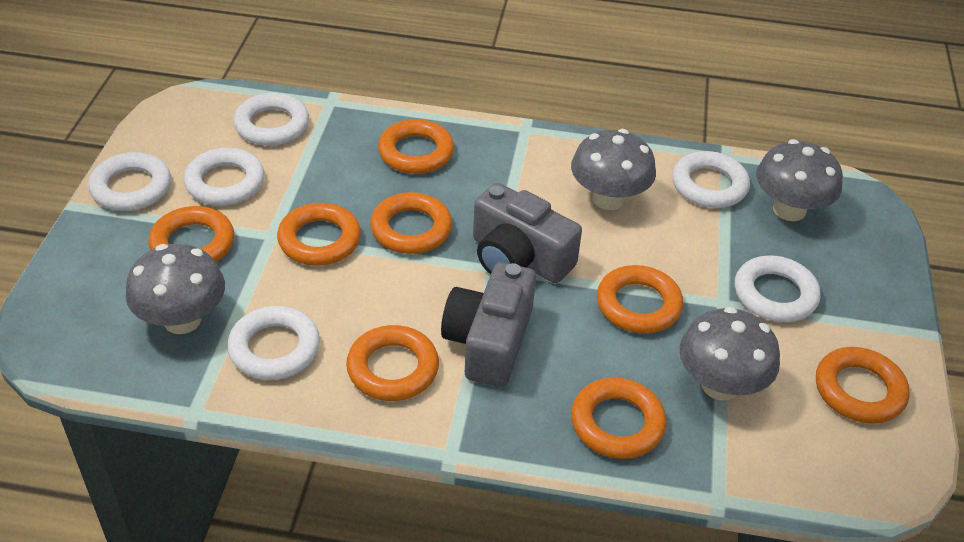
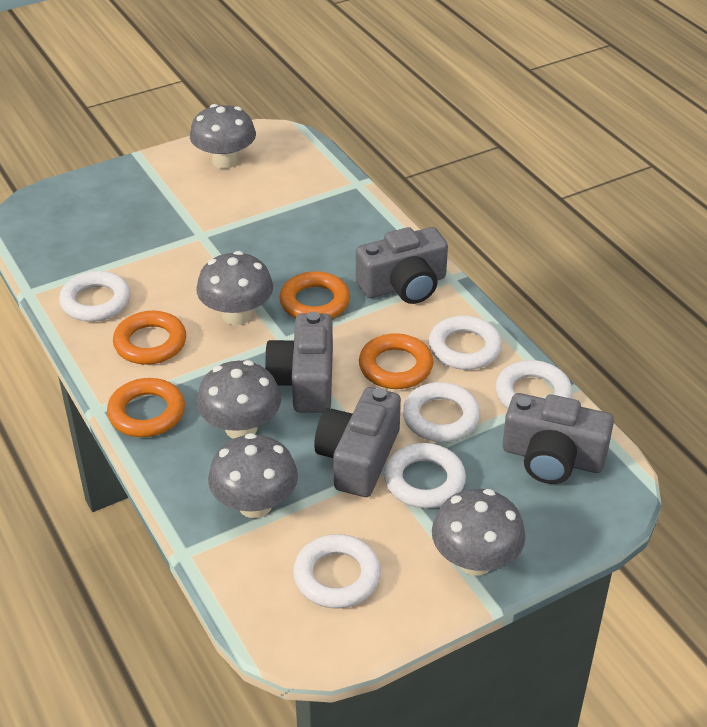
grey camera: [441,262,536,387] [473,183,582,283] = 2 -> [264,312,333,413] [314,387,401,497] [356,227,448,304] [503,393,614,484] = 4
grey mushroom: [126,244,225,334] [571,129,656,210] [679,307,780,401] [756,139,843,221] = 4 -> [190,104,256,169] [197,251,273,325] [197,360,281,439] [208,433,298,518] [432,489,526,576] = 5
orange ring: [149,206,234,262] [277,203,361,266] [346,325,439,401] [370,192,452,254] [378,119,454,174] [571,378,667,459] [597,265,683,333] [816,347,910,424] = 8 -> [107,378,185,437] [113,311,186,365] [280,271,350,319] [359,333,433,389] = 4

